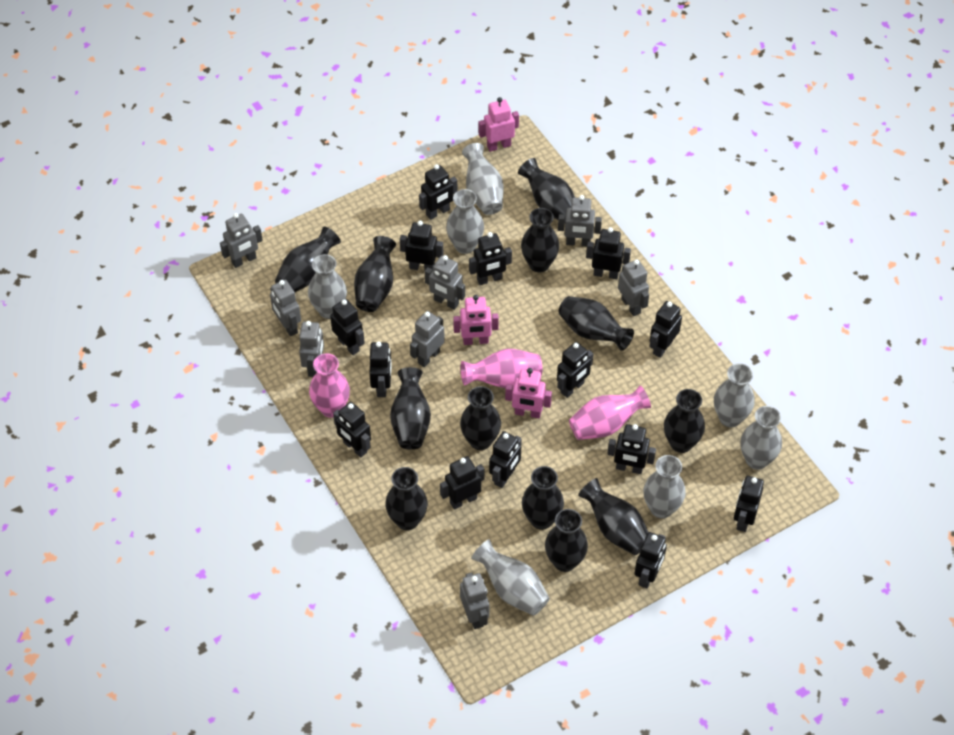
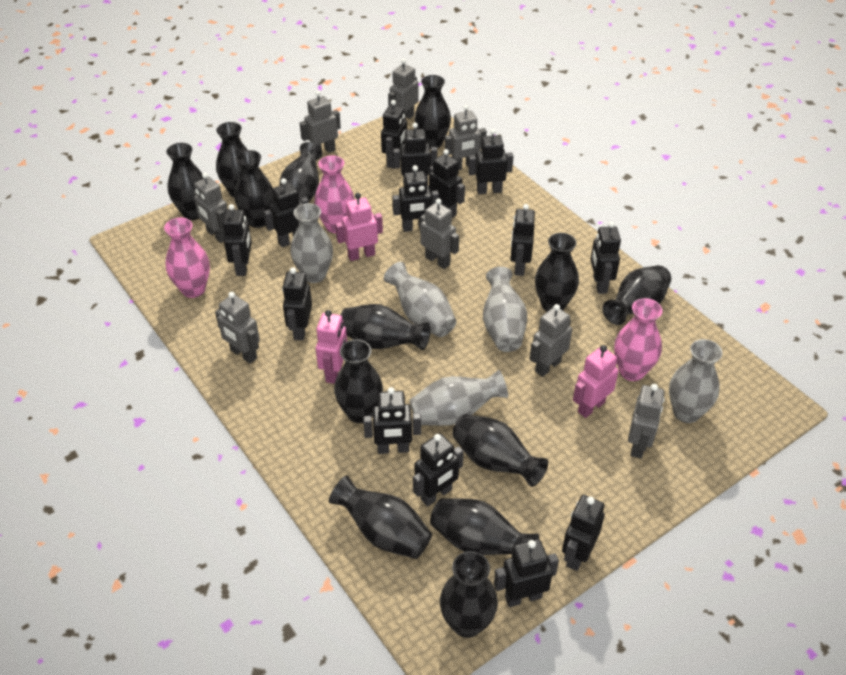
black vase: [275,226,341,292] [354,236,396,312] [385,467,428,530] [390,367,431,450] [460,386,501,450] [518,158,575,224] [521,208,559,273] [522,466,564,530] [545,509,588,572] [559,296,634,351] [578,478,648,555] [664,389,705,453] = 12 -> [166,143,204,220] [216,122,248,197] [234,150,274,228] [279,142,322,201] [329,475,432,559] [334,339,383,423] [341,304,430,350] [414,75,451,149] [430,498,539,555] [440,551,498,638] [452,414,548,487] [535,233,579,312] [602,265,671,325] = 13
grey vase: [308,254,347,319] [446,189,484,254] [462,143,503,215] [471,539,550,616] [643,455,686,519] [714,363,755,427] [740,406,782,470] = 7 -> [290,203,333,283] [384,262,457,337] [409,370,508,426] [483,267,527,352] [669,339,723,423] = 5

